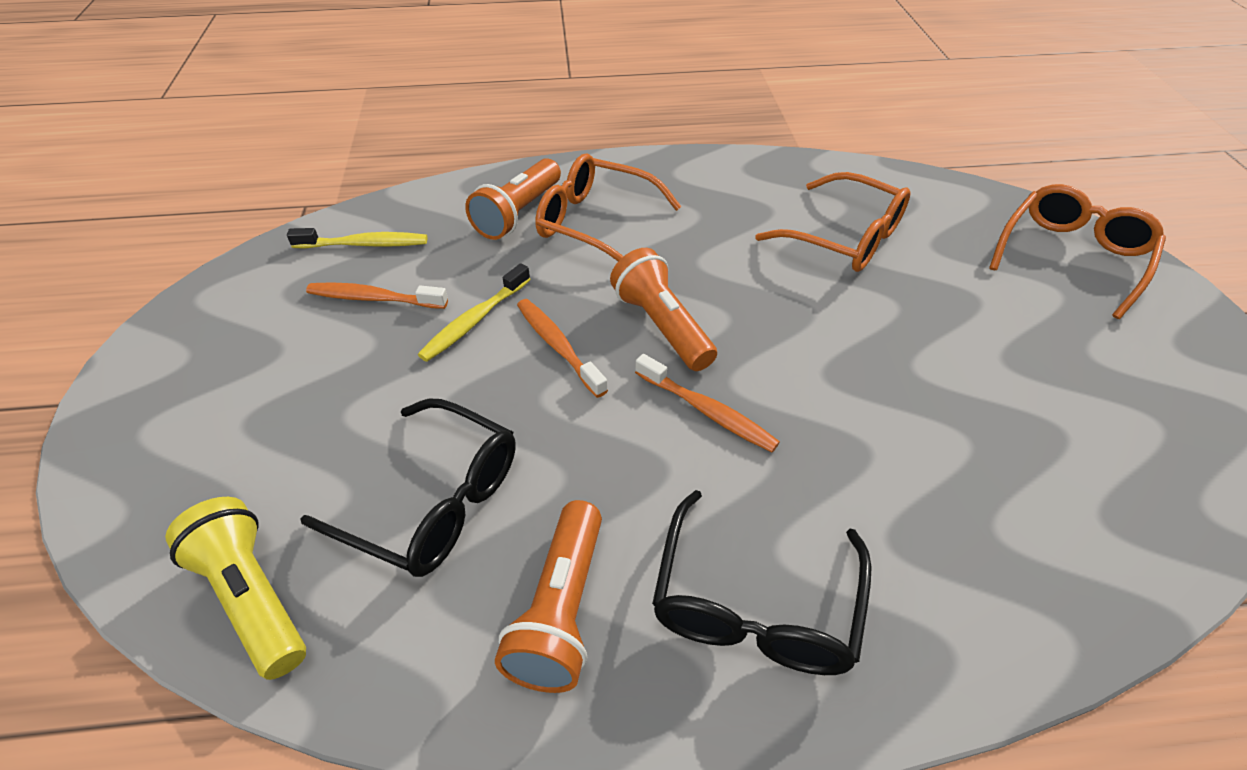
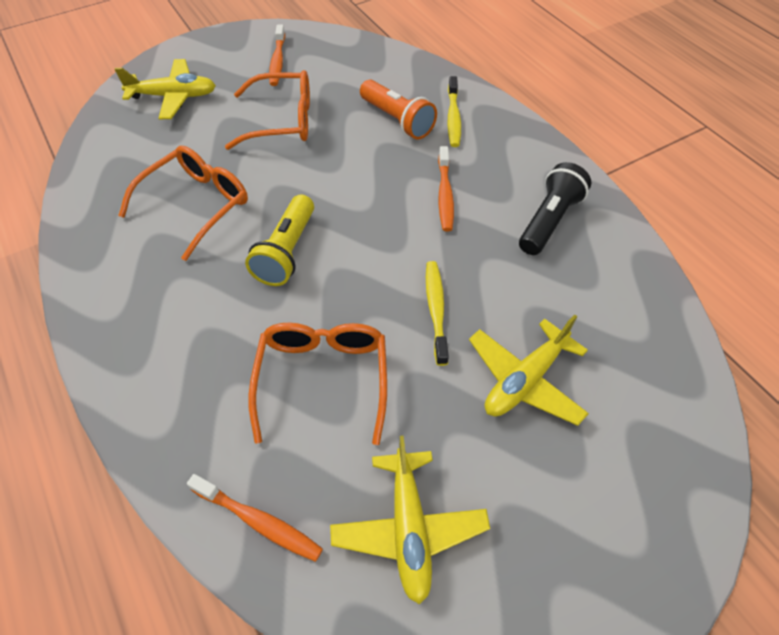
black flashlight: none = 0 -> [519,162,591,255] = 1
black glasses: [300,399,516,577] [652,490,872,675] = 2 -> none = 0
orange flashlight: [465,158,561,240] [495,500,602,693] [610,248,717,371] = 3 -> [360,79,437,140] = 1
yellow plane: none = 0 -> [114,59,216,119] [330,435,490,604] [469,314,589,426] = 3

